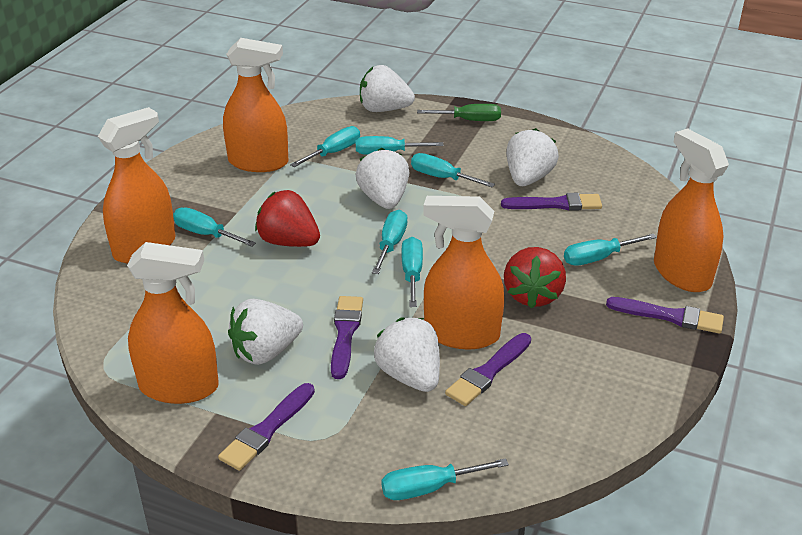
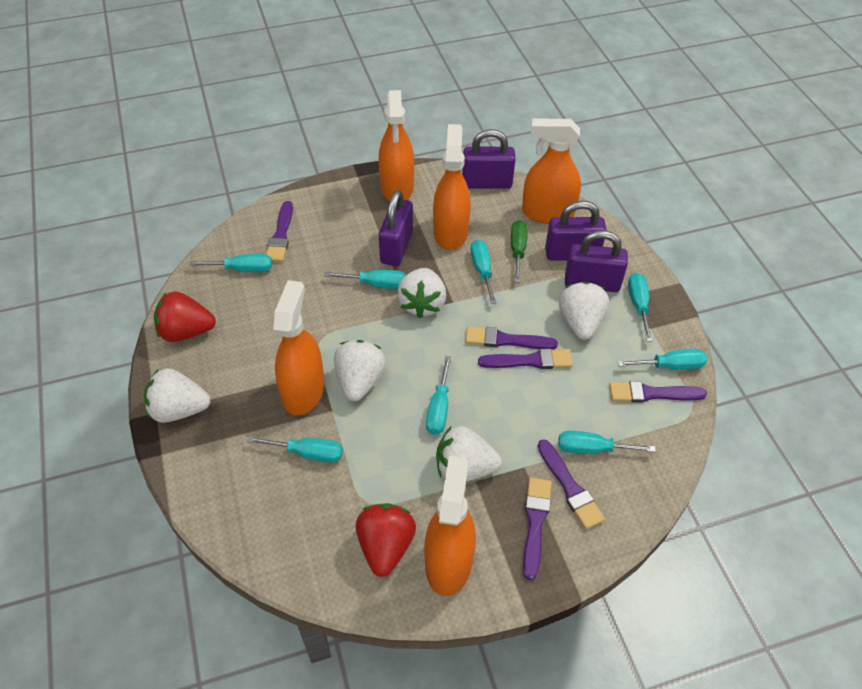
purple brush: [218,383,315,471] [331,296,363,379] [445,333,531,406] [501,193,602,210] [606,297,724,334] = 5 -> [266,201,293,262] [465,326,558,349] [478,349,573,369] [523,477,552,580] [538,439,605,529] [609,381,707,402] = 6
purple padlock: none = 0 -> [379,190,413,266] [462,129,516,189] [545,201,607,261] [565,230,628,292] = 4

